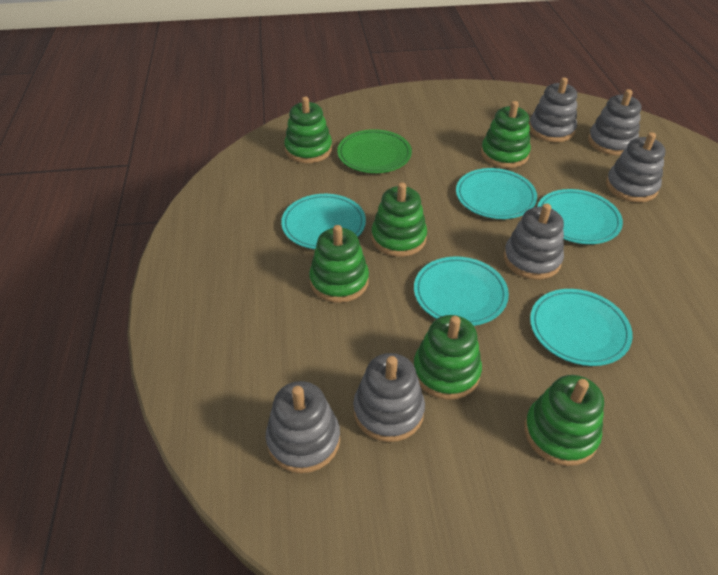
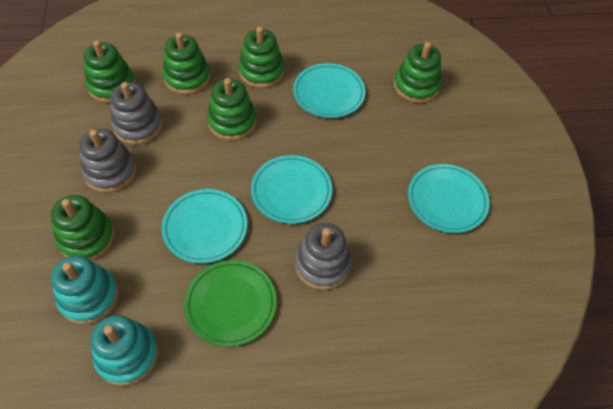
grey stacking toy: [266,381,340,473] [353,353,425,442] [504,203,564,280] [529,77,577,142] [588,89,641,155] [606,132,665,202] = 6 -> [79,128,137,193] [110,82,163,145] [295,223,352,290] = 3
turquoise plate: [281,194,366,249] [414,256,509,326] [456,168,537,219] [530,289,633,366] [537,189,623,244] = 5 -> [161,189,247,263] [251,155,332,224] [293,63,365,118] [408,164,490,233] = 4
turquoise stacking toy: none = 0 -> [51,255,119,324] [91,315,158,386] = 2

